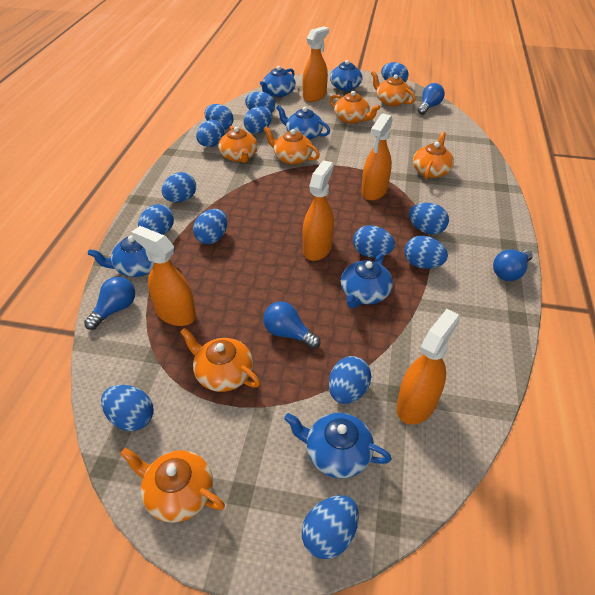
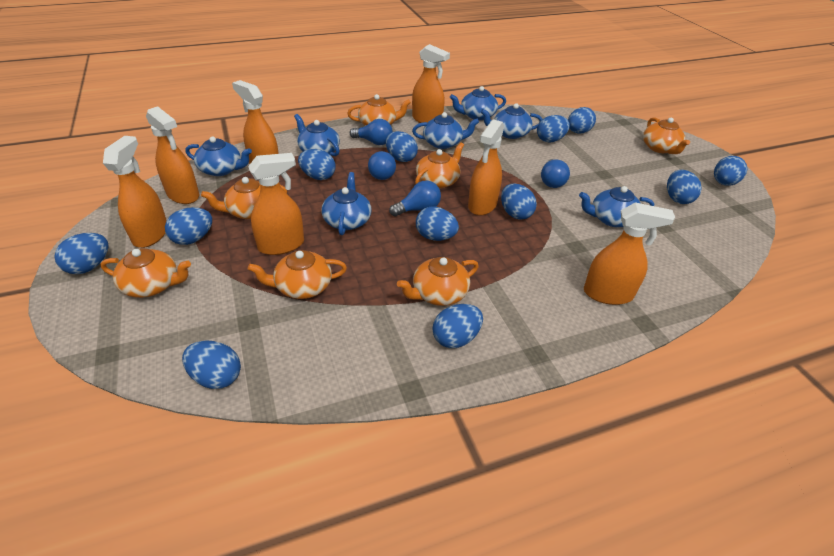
blue egg: [101,385,154,431] [138,204,174,235] [162,172,196,202] [193,209,227,244] [196,120,225,147] [205,104,233,130] [244,107,272,134] [245,92,275,113] [302,495,359,559] [329,356,371,404] [353,225,395,257] [381,62,408,82] [404,236,448,269] [409,203,449,235] = 14 -> [55,233,109,274] [165,207,212,245] [182,341,241,389] [298,149,336,180] [386,131,418,162] [416,206,459,241] [432,304,483,348] [501,184,537,220] [537,115,570,142] [568,107,596,134] [667,170,702,204] [714,156,747,186] = 12
blue teapot: [88,235,175,277] [260,66,296,97] [276,105,330,140] [284,413,392,478] [330,60,362,91] [341,254,393,308] = 6 -> [185,136,252,176] [294,114,340,156] [321,172,371,235] [412,112,479,149] [450,86,506,120] [481,103,542,139] [579,186,654,227] = 7
orange spray bottle: [131,226,196,326] [302,26,329,102] [303,160,334,261] [361,113,393,201] [396,309,460,425] = 5 -> [103,136,167,248] [146,106,199,204] [232,80,279,164] [248,153,304,255] [412,44,450,123] [468,119,504,215] [584,202,675,305] = 7

